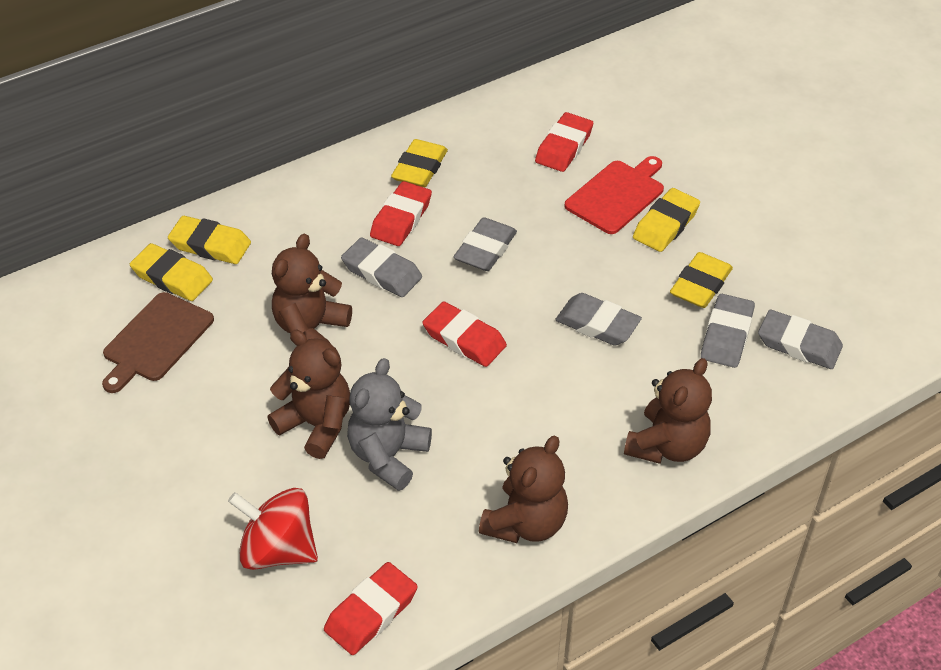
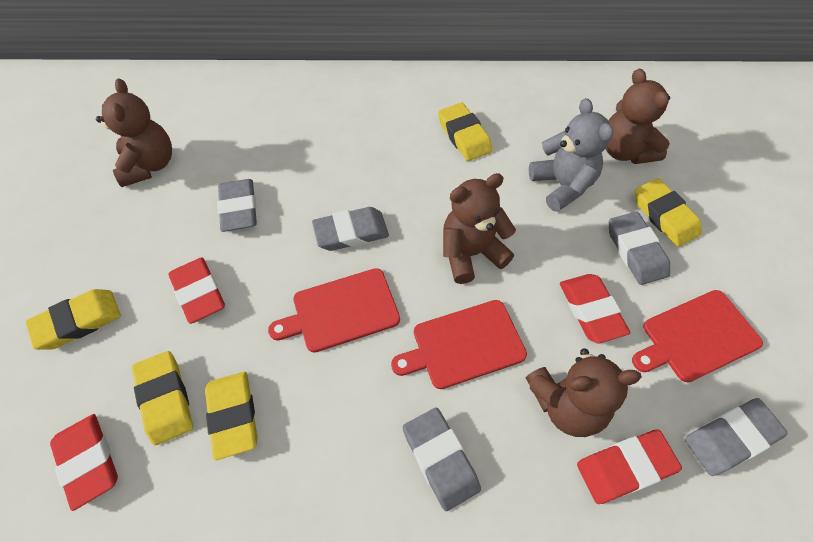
brown cutting board: [102,292,214,393] = 1 -> none = 0
red cutting board: [564,156,664,234] = 1 -> [268,268,400,353] [391,300,527,389] [632,290,763,382] = 3
red spinning top: [228,488,318,570] = 1 -> none = 0

